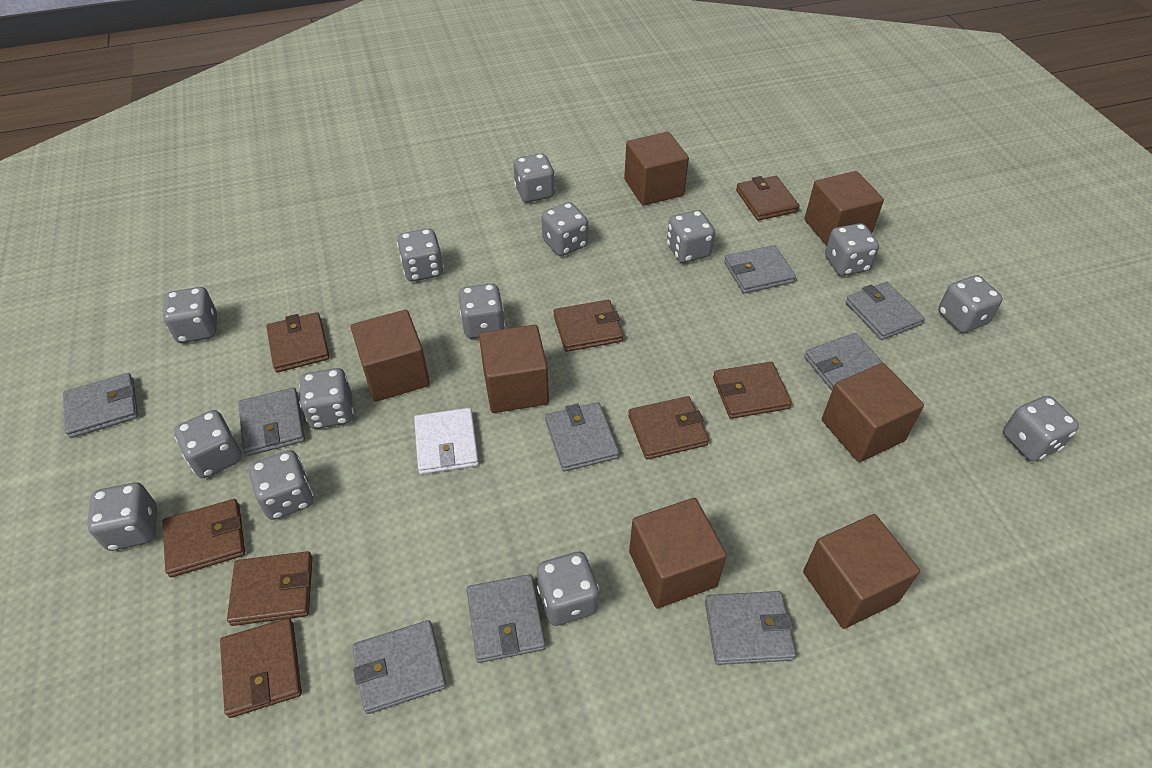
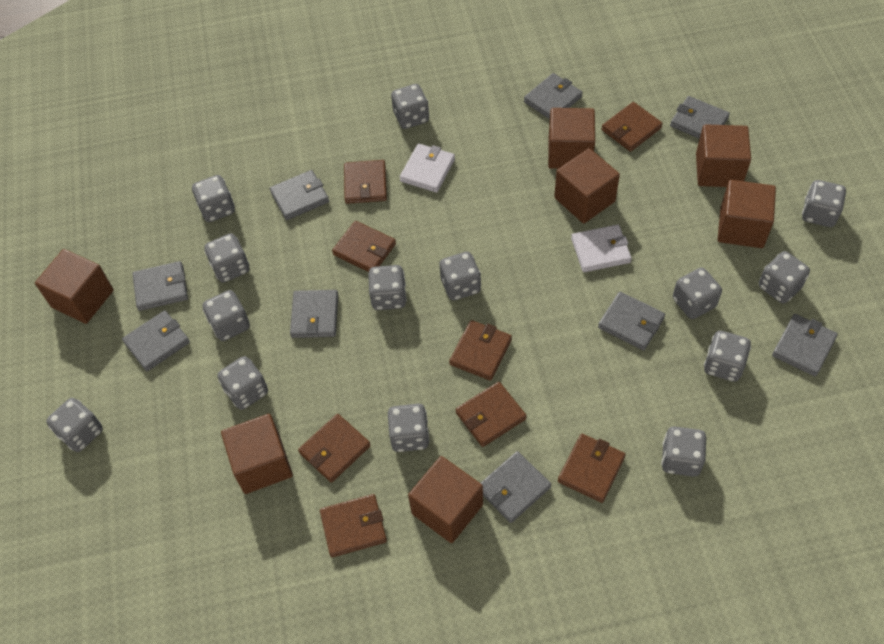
white wallet: [414,408,479,474] = 1 -> [400,143,455,193] [571,225,632,272] = 2

